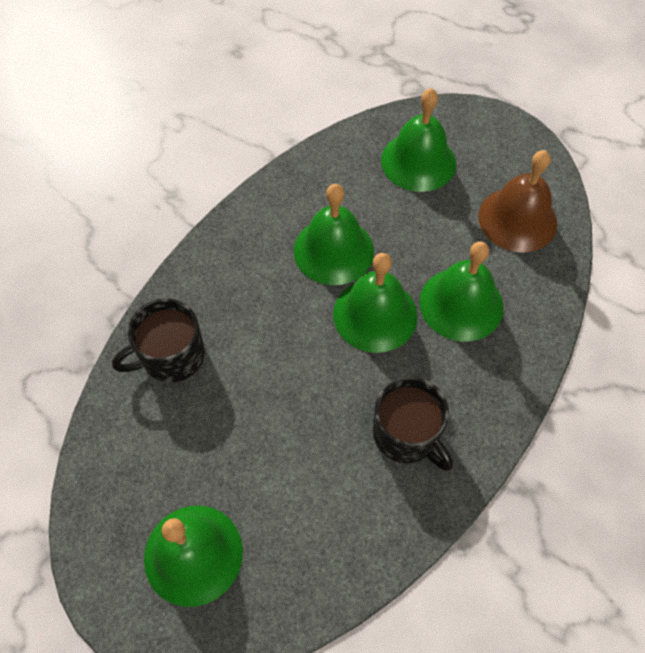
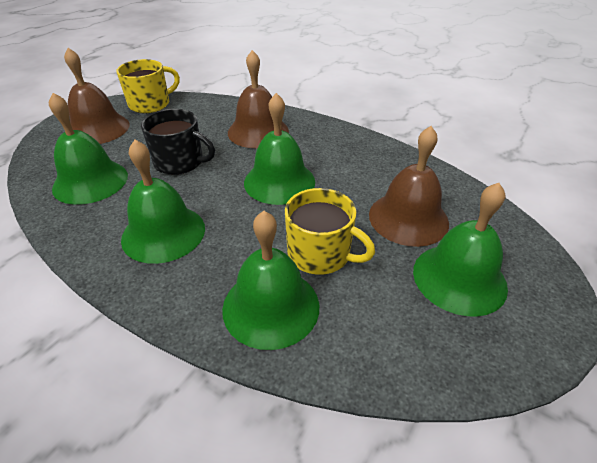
black mug: [112,298,205,383] [373,377,453,471] = 2 -> [141,109,215,175] = 1
brown bell: [478,150,557,253] = 1 -> [64,48,130,144] [228,50,289,148] [369,126,449,247] = 3
yellow mug: none = 0 -> [117,59,180,113] [285,188,375,275] = 2

